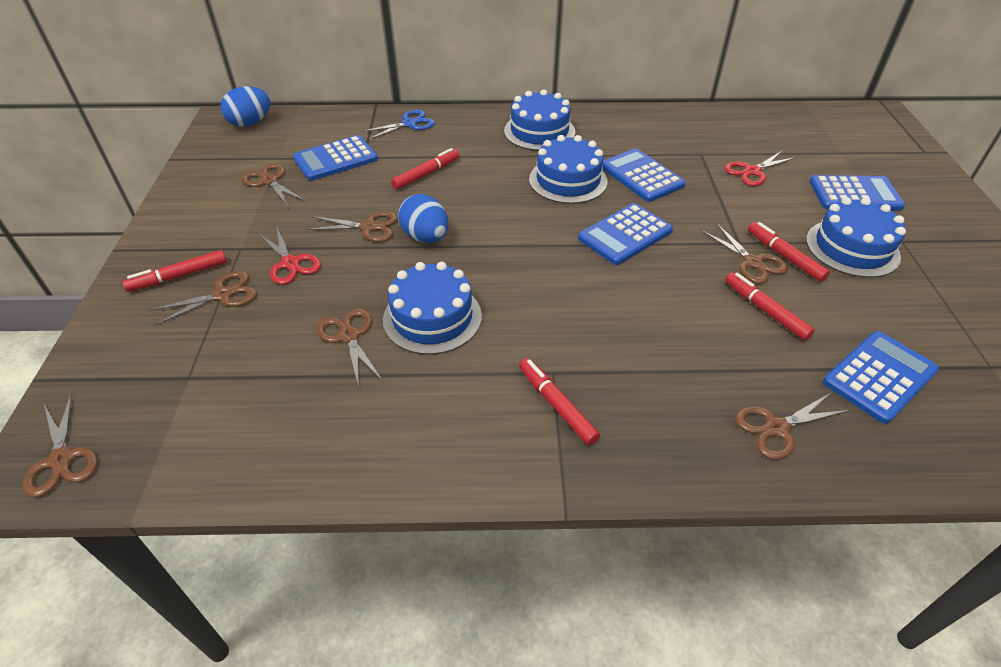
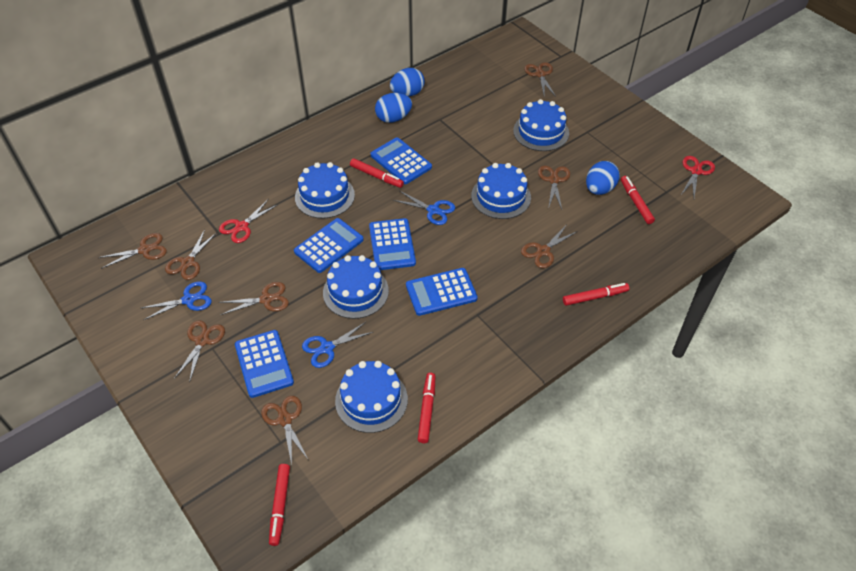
blue cake: [383,262,482,355] [504,90,575,151] [529,135,608,204] [806,197,906,278] = 4 -> [295,162,355,219] [323,255,389,319] [335,361,408,433] [471,163,531,219] [513,99,569,151] = 5
blue egg: [221,86,271,127] [398,194,449,243] = 2 -> [375,93,412,123] [390,68,425,97] [586,161,620,195] = 3
blue scissors: [360,110,435,140] = 1 -> [141,281,212,320] [302,322,373,368] [393,191,455,225] = 3
brown scissors: [23,394,98,497] [150,271,257,325] [241,163,305,206] [307,211,398,242] [316,308,383,387] [702,224,788,284] [735,392,850,460] = 7 -> [98,233,167,269] [165,229,217,280] [174,320,225,383] [219,282,289,315] [261,396,308,465] [521,226,578,268] [524,62,556,97] [538,166,570,209] = 8

